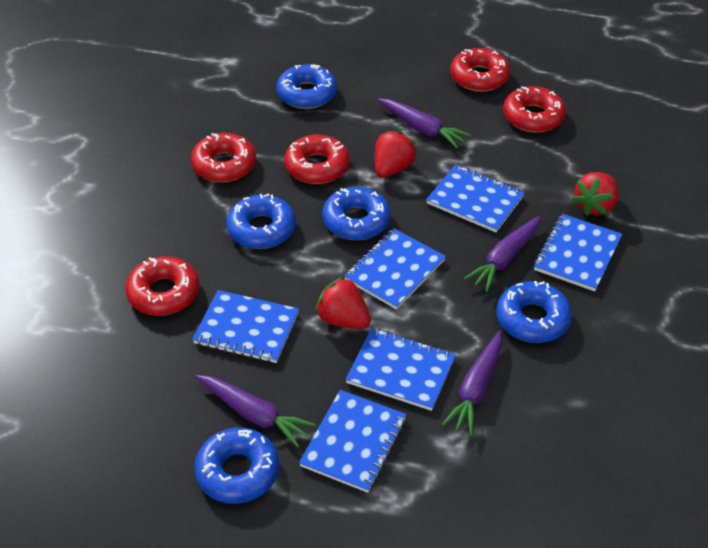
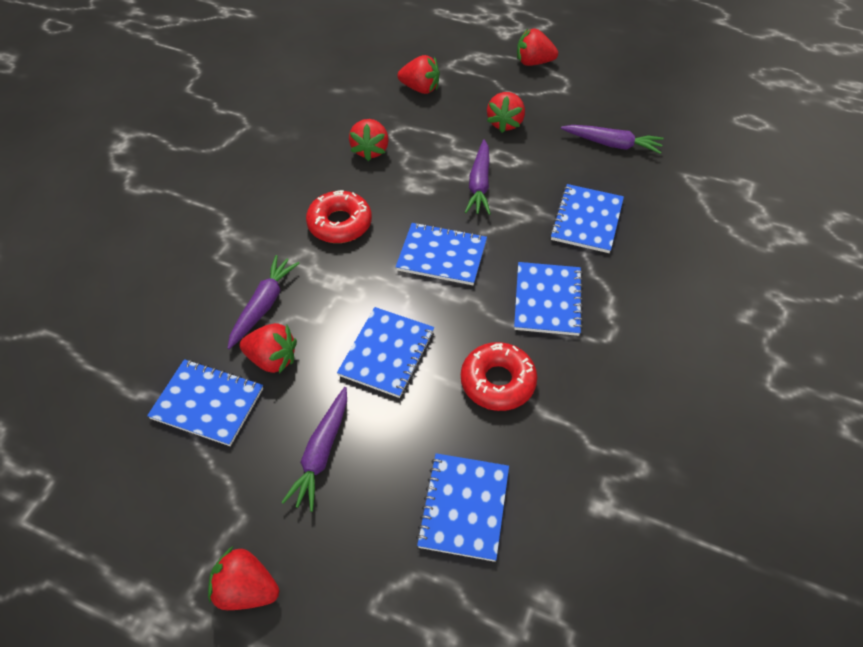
blue donut: [194,427,279,504] [226,193,296,249] [276,64,337,109] [322,187,391,240] [496,281,572,343] = 5 -> none = 0
red donut: [125,256,200,316] [191,133,256,182] [284,134,350,184] [450,48,510,92] [503,86,566,133] = 5 -> [306,190,372,243] [461,342,537,411] = 2
red strawberry: [315,276,371,329] [375,130,417,178] [572,172,618,216] = 3 -> [208,546,279,610] [240,323,297,374] [349,119,389,161] [397,55,440,94] [487,92,525,133] [517,29,558,66] = 6

